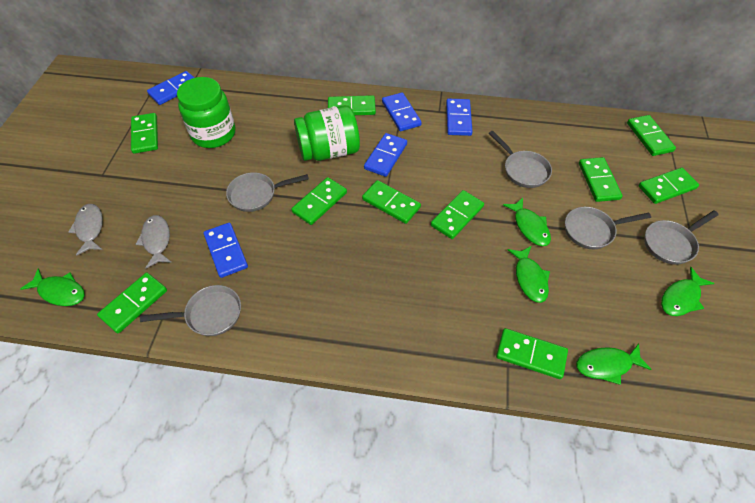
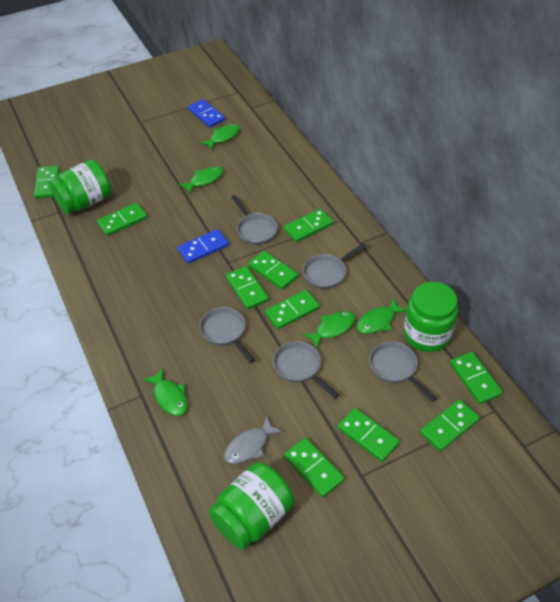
blue domino: [147,71,194,105] [204,223,248,278] [364,133,407,177] [382,93,422,131] [446,99,473,136] = 5 -> [177,229,229,264] [188,99,225,127] = 2
green jar: [177,77,236,148] [294,105,360,161] = 2 -> [49,159,112,214] [208,462,294,550] [403,282,458,352] = 3
grey fish: [68,204,103,256] [136,215,172,269] = 2 -> [224,416,283,464] = 1

